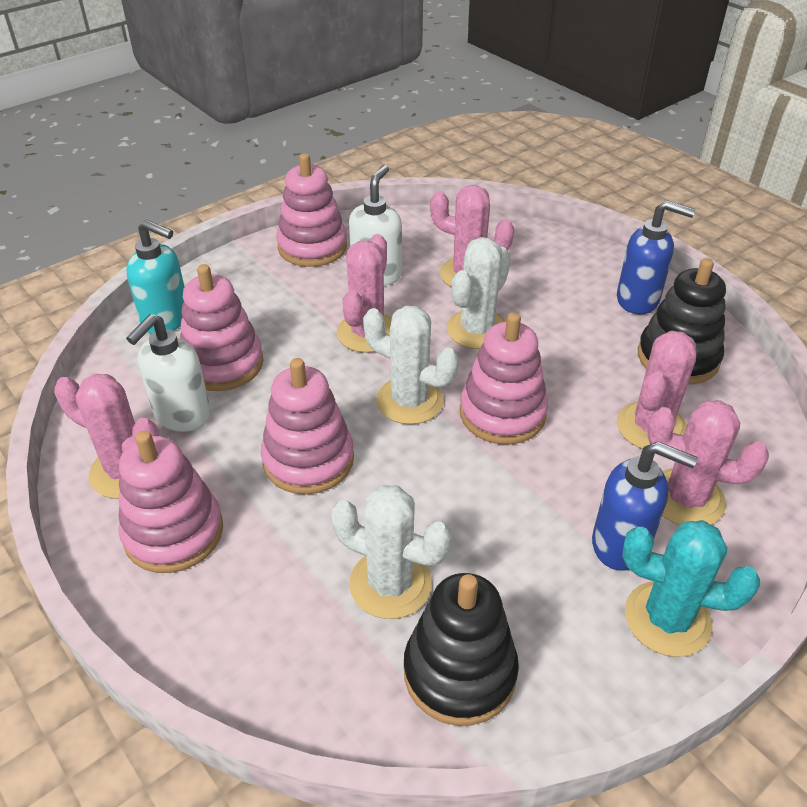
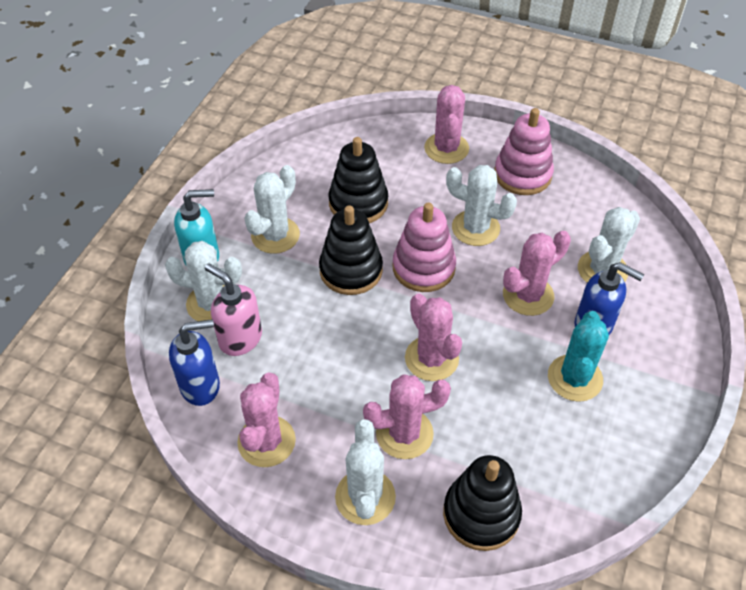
black stacking toy: [404,573,519,726] [638,258,726,385] = 2 -> [319,205,383,295] [328,137,388,223] [443,455,522,551] = 3
pink soap dispenser: none = 0 -> [205,263,262,356] = 1
pink stacking toy: [118,431,223,573] [180,264,263,391] [261,358,354,494] [276,153,347,267] [460,312,548,444] = 5 -> [393,203,456,292] [494,108,554,195] = 2
white cactus: [331,485,452,619] [363,306,459,424] [446,237,511,349] = 3 -> [165,241,242,321] [244,165,300,254] [335,419,396,525] [446,165,517,246] [578,207,640,283] = 5
white soap dispenser: [126,314,211,432] [349,165,402,285] = 2 -> none = 0

